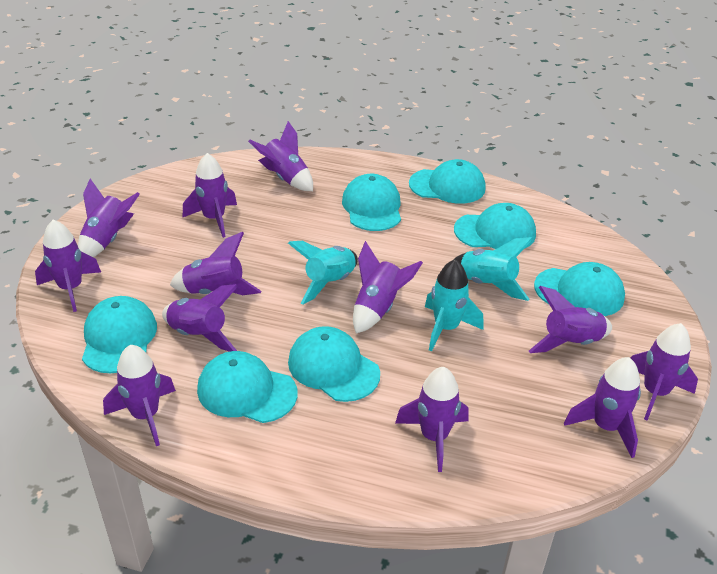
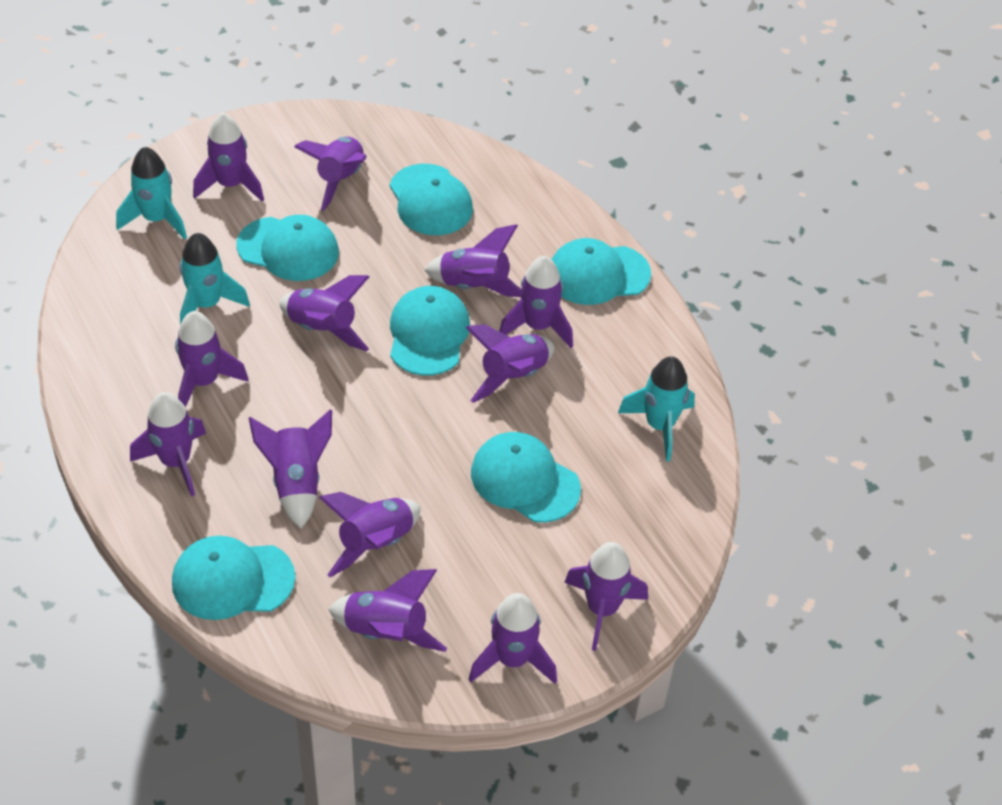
purple rocket: [35,220,101,312] [78,179,140,257] [103,345,176,446] [162,284,238,352] [170,232,261,295] [183,153,237,238] [248,121,313,191] [353,241,423,334] [395,367,469,472] [529,286,612,353] [564,357,641,458] [631,323,698,421] = 12 -> [130,392,206,496] [175,311,249,407] [193,112,264,202] [249,410,332,528] [279,275,369,351] [294,137,367,211] [319,492,420,577] [328,569,447,652] [425,224,521,297] [465,324,554,403] [469,593,557,684] [499,256,573,348] [564,542,648,651] = 13
turquoise cap: [82,296,157,373] [197,351,297,423] [288,326,380,402] [342,174,401,231] [409,159,486,204] [454,203,536,249] [534,262,625,316] = 7 -> [172,536,295,620] [236,215,339,281] [390,164,473,235] [390,286,470,376] [471,432,581,523] [551,238,651,305] = 6

